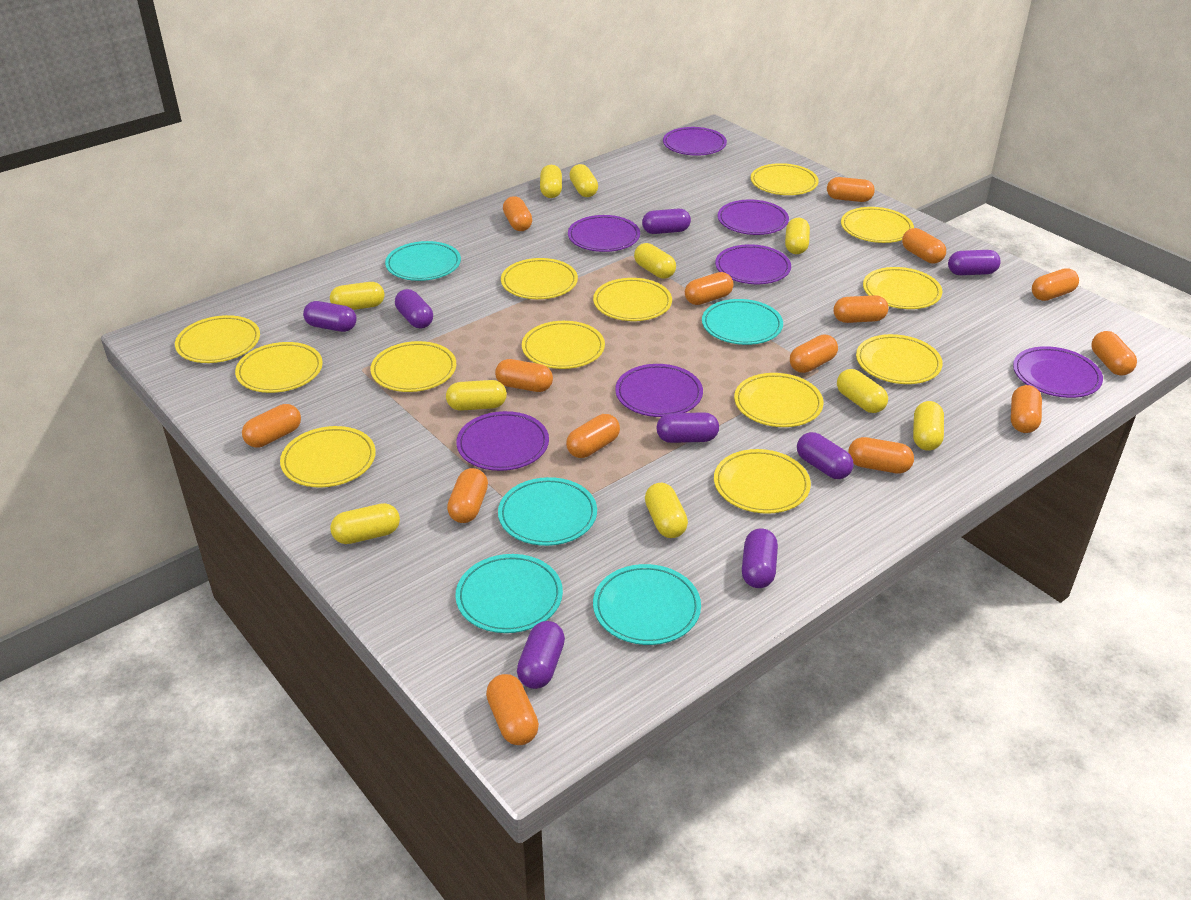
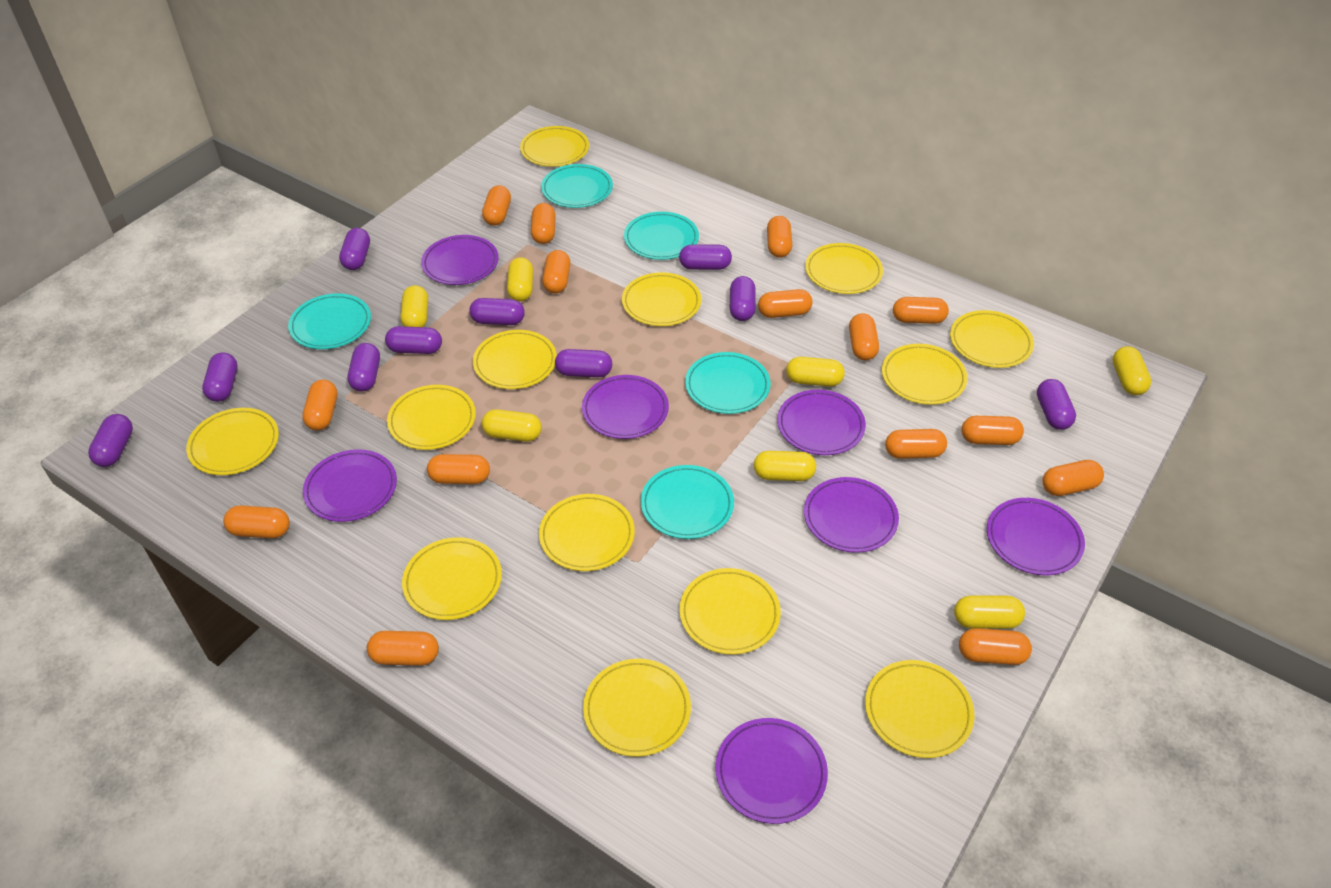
purple capsule: [303,301,356,332] [395,289,433,328] [517,621,565,689] [642,209,691,234] [656,412,719,443] [742,528,778,588] [797,432,854,479] [948,250,1001,275] = 8 -> [88,414,133,467] [202,352,238,402] [339,228,370,270] [348,343,380,392] [385,326,442,354] [469,298,525,325] [555,349,612,377] [679,244,732,270] [730,276,756,321] [1037,379,1076,430] = 10
yellow capsule: [330,282,384,310] [330,503,400,544] [446,380,507,411] [540,165,562,198] [569,164,598,197] [634,243,676,279] [645,483,688,538] [785,218,810,254] [837,369,888,413] [913,401,944,451] = 10 -> [401,285,428,327] [482,409,542,442] [507,257,533,301] [754,451,816,481] [786,357,845,386] [954,595,1025,629] [1113,346,1151,395] = 7

